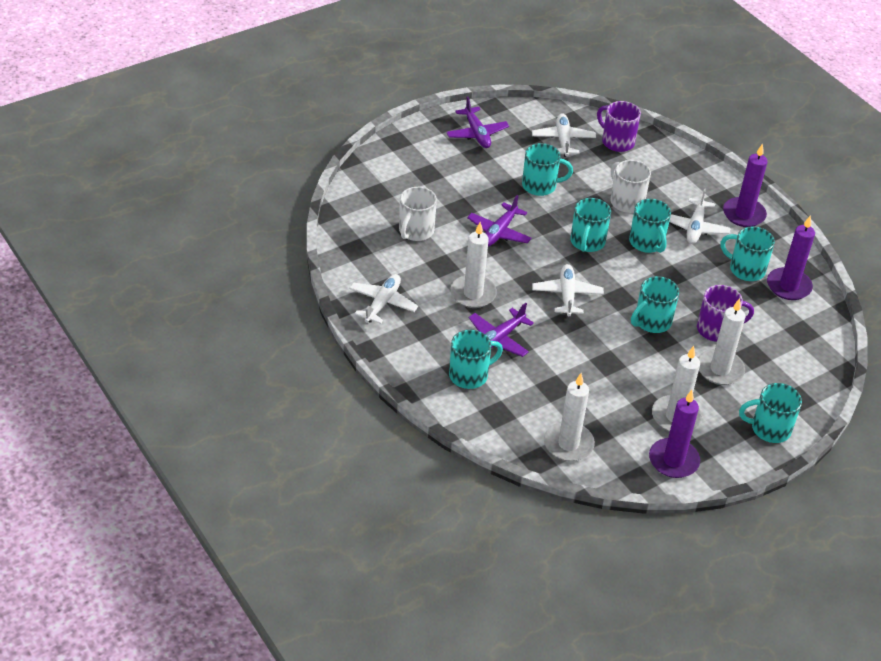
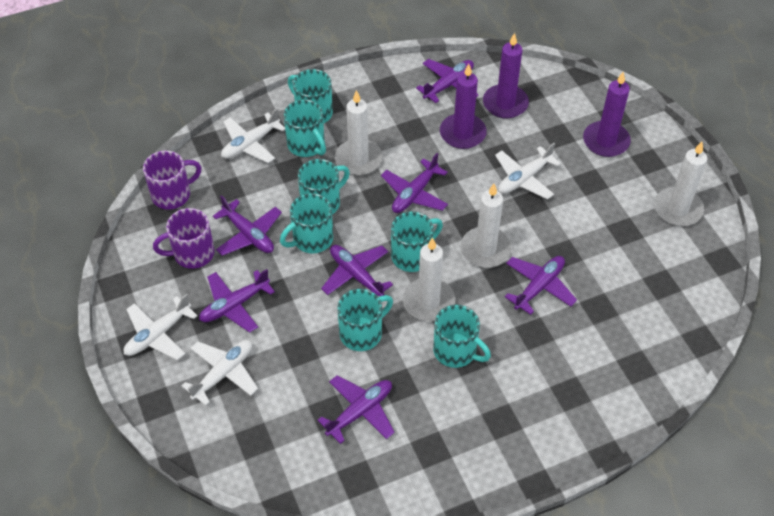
purple plane: [446,97,509,148] [467,195,532,247] [469,303,534,357] = 3 -> [199,269,275,333] [213,195,282,256] [317,375,395,444] [321,245,393,296] [381,153,448,213] [416,59,479,103] [505,256,577,315] = 7
white mug: [399,187,437,241] [611,160,651,213] = 2 -> none = 0

